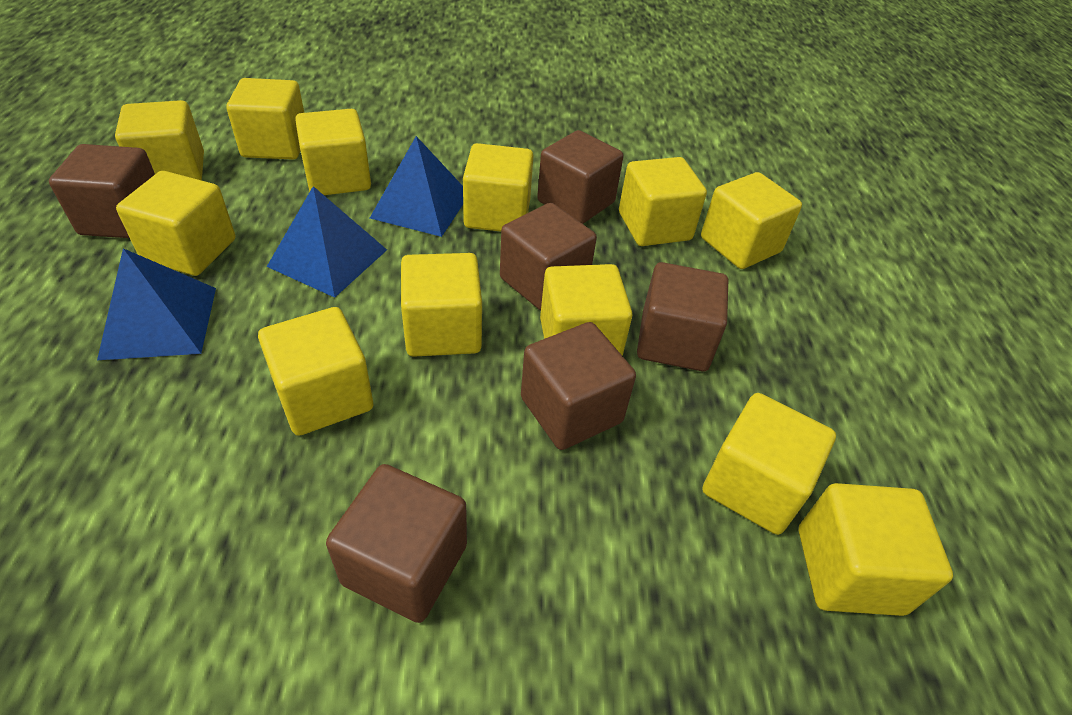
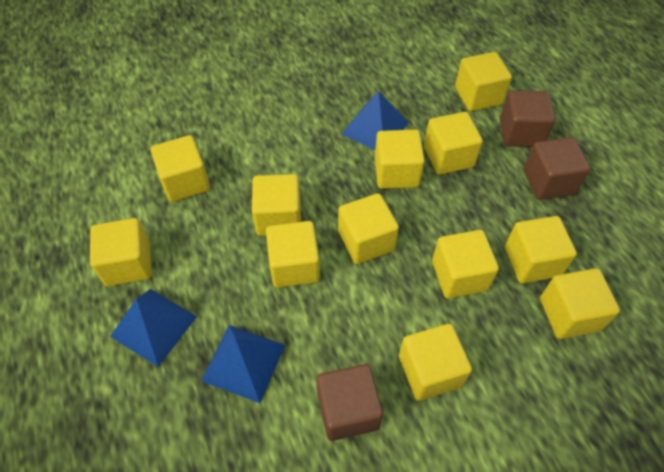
brown cube: [49,144,155,238] [326,464,467,623] [500,203,597,310] [521,322,636,450] [537,130,623,224] [637,262,728,371] = 6 -> [316,364,383,441] [500,90,555,147] [524,137,590,200] = 3

